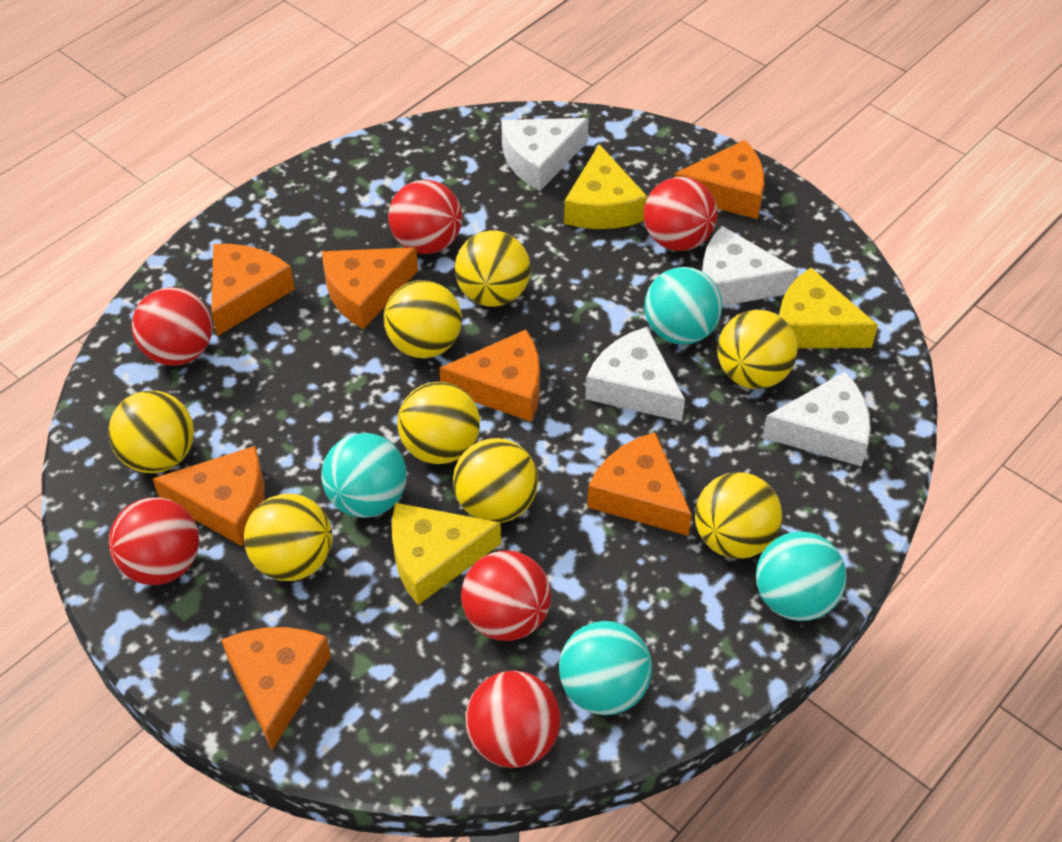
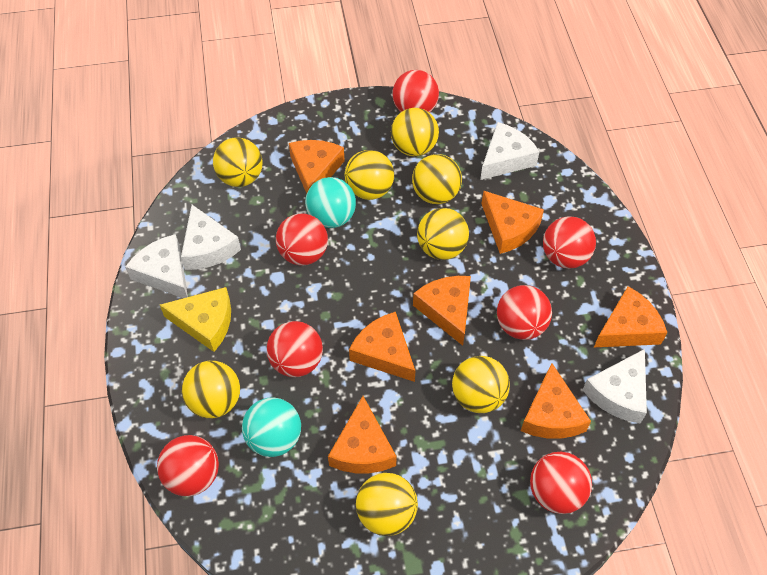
red ball: [109,497,199,585] [132,287,212,366] [388,180,462,254] [461,550,551,641] [466,671,561,768] [644,177,718,251] = 6 -> [157,435,219,496] [267,321,323,377] [276,213,328,266] [392,70,439,113] [497,285,552,340] [530,452,592,514] [543,216,596,269] = 7
turquoise ball: [321,433,407,518] [559,621,652,715] [644,267,722,345] [756,531,847,621] = 4 -> [242,397,301,457] [305,177,356,228] = 2
yellow cheese: [392,503,501,605] [564,144,648,229] [779,268,878,348] = 3 -> [160,287,231,352] = 1

